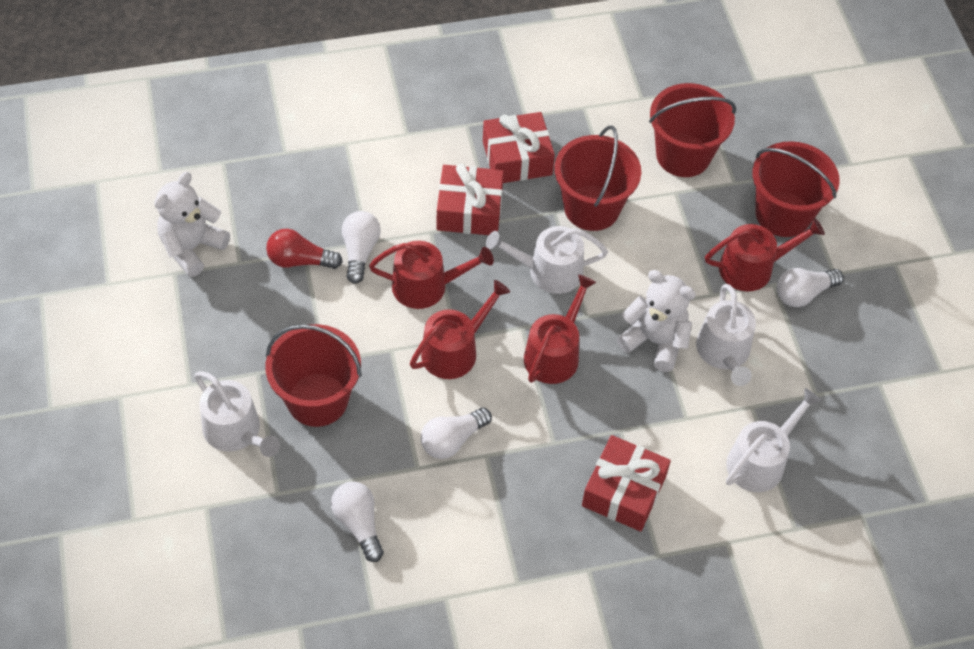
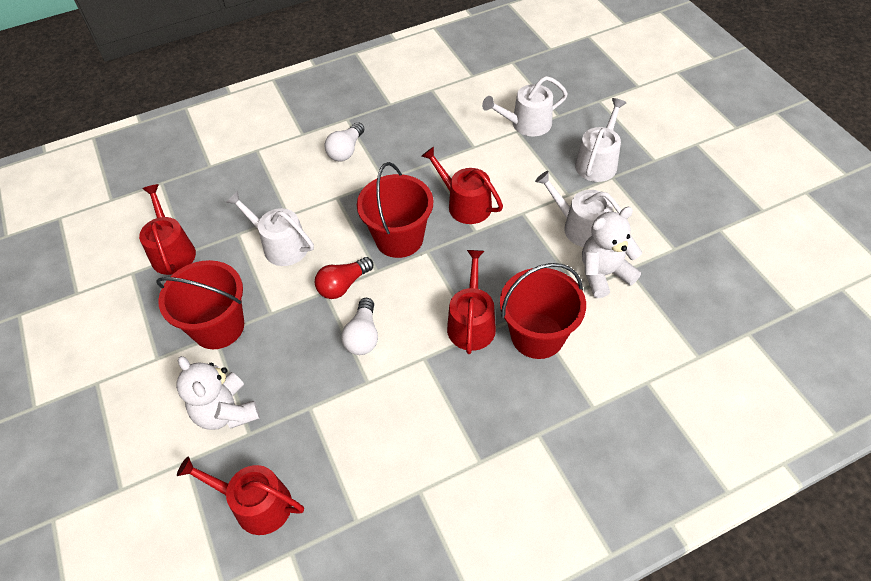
red bucket: [265,324,361,427] [554,125,641,231] [649,83,736,177] [752,141,840,237] = 4 -> [156,260,244,349] [357,162,433,258] [500,263,586,359] = 3
red gift: [437,164,504,235] [483,112,555,183] [582,435,671,532] = 3 -> none = 0
white light bulb: [331,482,384,562] [342,211,381,284] [421,408,492,459] [777,268,844,307] = 4 -> [324,122,364,161] [341,298,378,355] = 2

